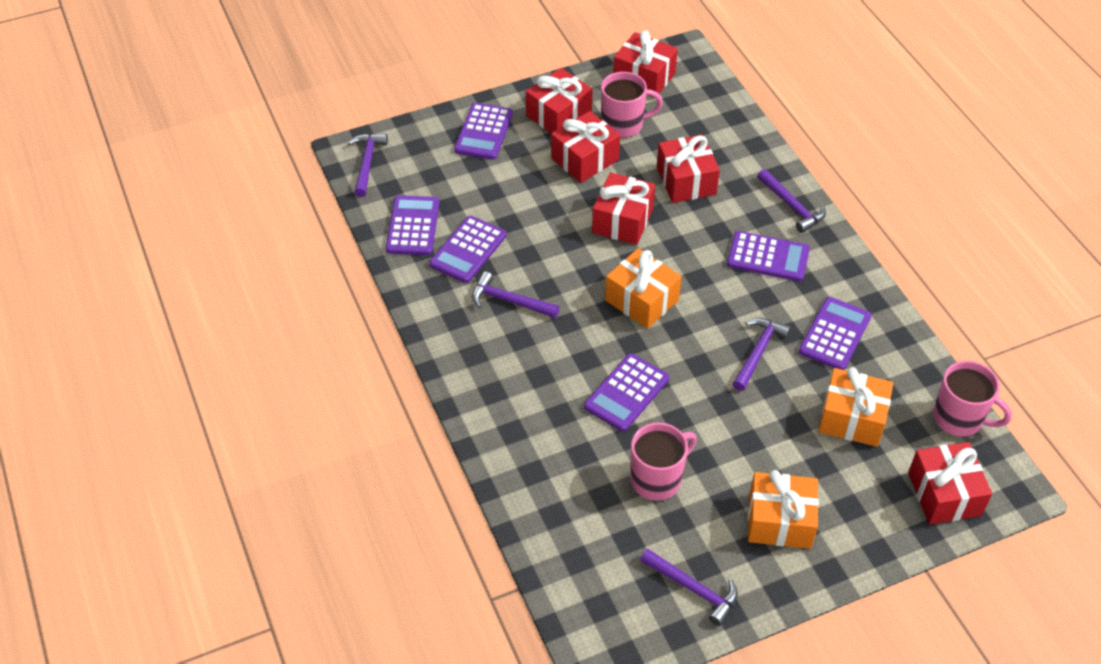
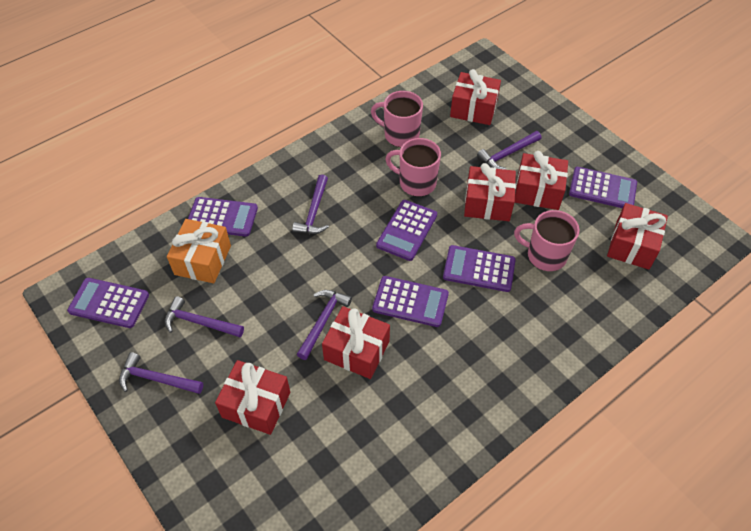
orange gift: [605,248,682,329] [748,470,819,549] [818,367,893,447] = 3 -> [167,219,231,283] = 1

